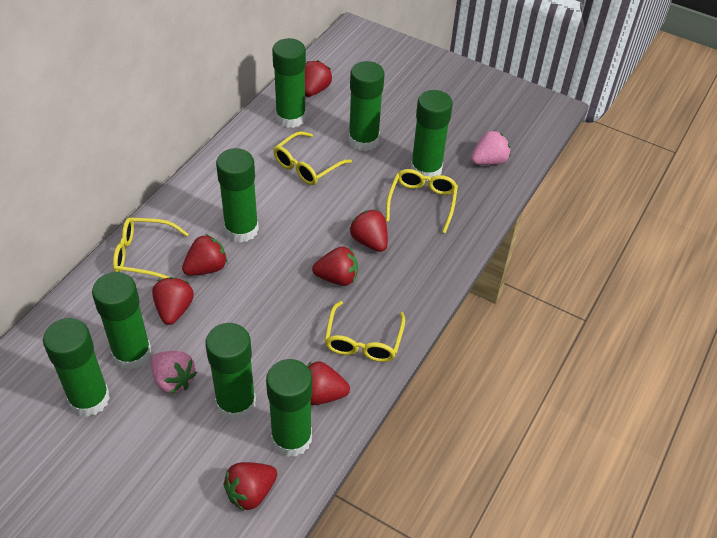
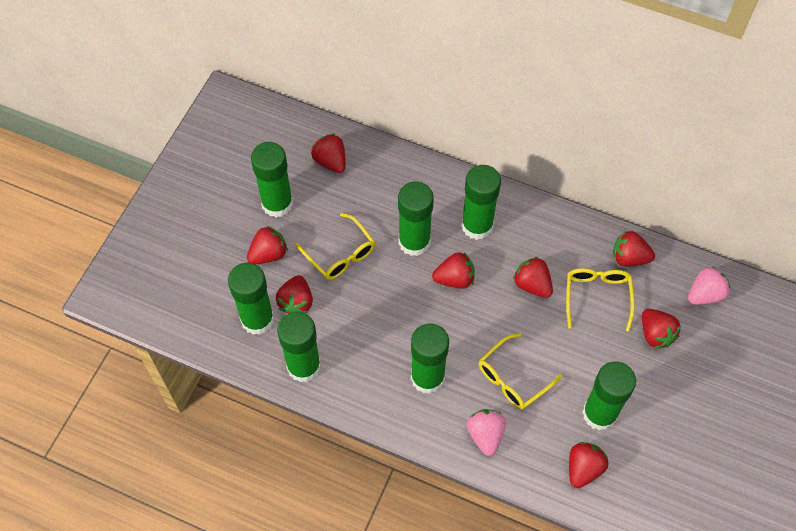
green glue stick: [43,318,110,417] [92,272,152,370] [205,323,256,421] [216,148,259,242] [266,359,312,457] [272,38,306,128] [348,61,385,151] [411,90,453,181] = 8 -> [228,263,274,335] [251,142,293,217] [277,312,321,382] [398,182,434,256] [411,324,449,394] [461,165,501,240] [582,362,636,431] = 7
red strawberry: [152,277,194,325] [182,234,227,276] [223,462,277,511] [305,60,332,97] [307,361,350,405] [312,246,358,286] [349,209,388,252] = 7 -> [247,226,288,264] [276,275,313,314] [311,134,346,173] [432,252,475,288] [513,257,553,298] [569,442,608,488] [613,231,655,267] [642,309,681,349] = 8
yellow glasses: [113,217,189,279] [273,131,352,185] [325,301,405,362] [386,169,458,233] = 4 -> [296,213,375,280] [479,333,562,410] [566,268,635,332] = 3

